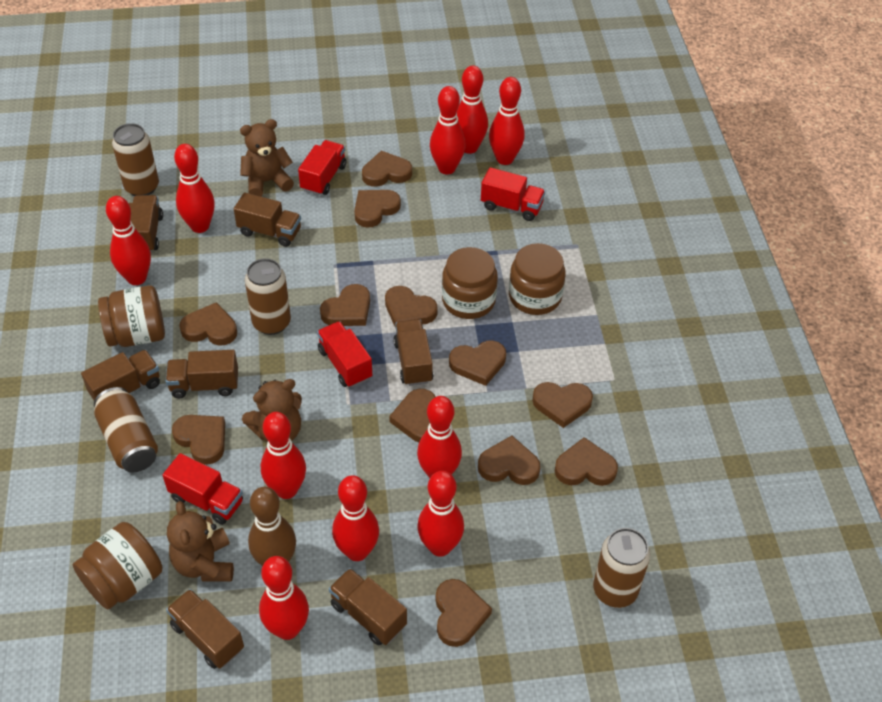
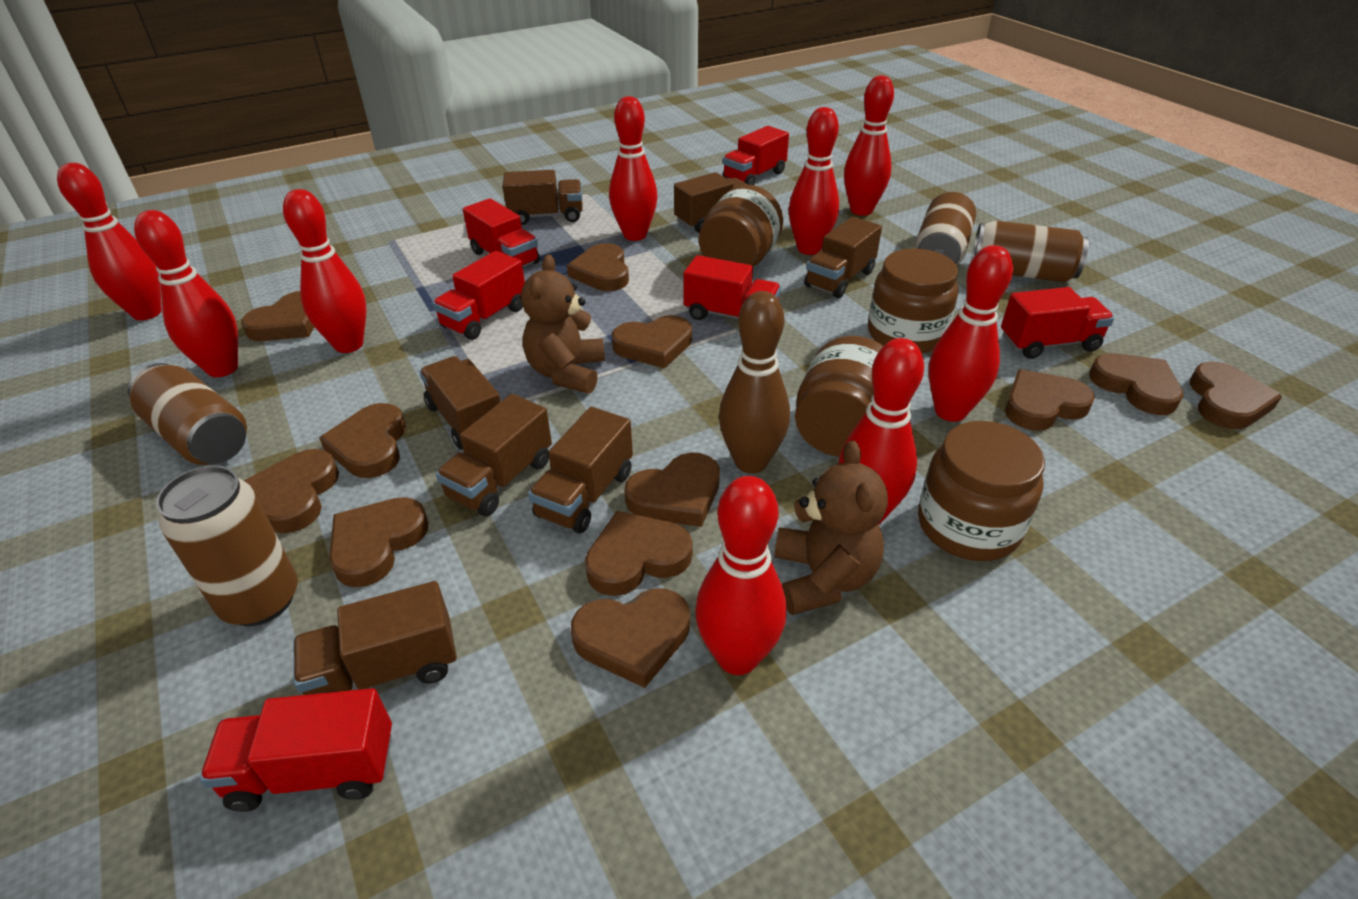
brown teddy bear: [167,501,234,582] [240,119,294,197] [242,379,302,442] = 3 -> [521,255,605,393] [774,440,888,615] = 2
red bowling pin: [106,196,151,285] [174,144,215,233] [259,556,309,640] [261,412,306,499] [332,475,379,561] [417,396,462,478] [417,471,464,557] [430,86,466,174] [457,65,488,154] [489,77,525,165] = 10 -> [57,163,162,320] [134,210,238,377] [283,189,367,353] [609,96,658,241] [695,476,786,675] [789,107,839,255] [838,338,924,524] [844,75,894,216] [929,245,1013,422] = 9
red truck: [163,453,243,525] [298,140,347,195] [317,321,372,388] [481,167,545,221] = 4 -> [200,688,392,812] [432,251,525,340] [463,198,540,267] [683,255,781,320] [723,126,789,185] [1001,287,1114,359] = 6

